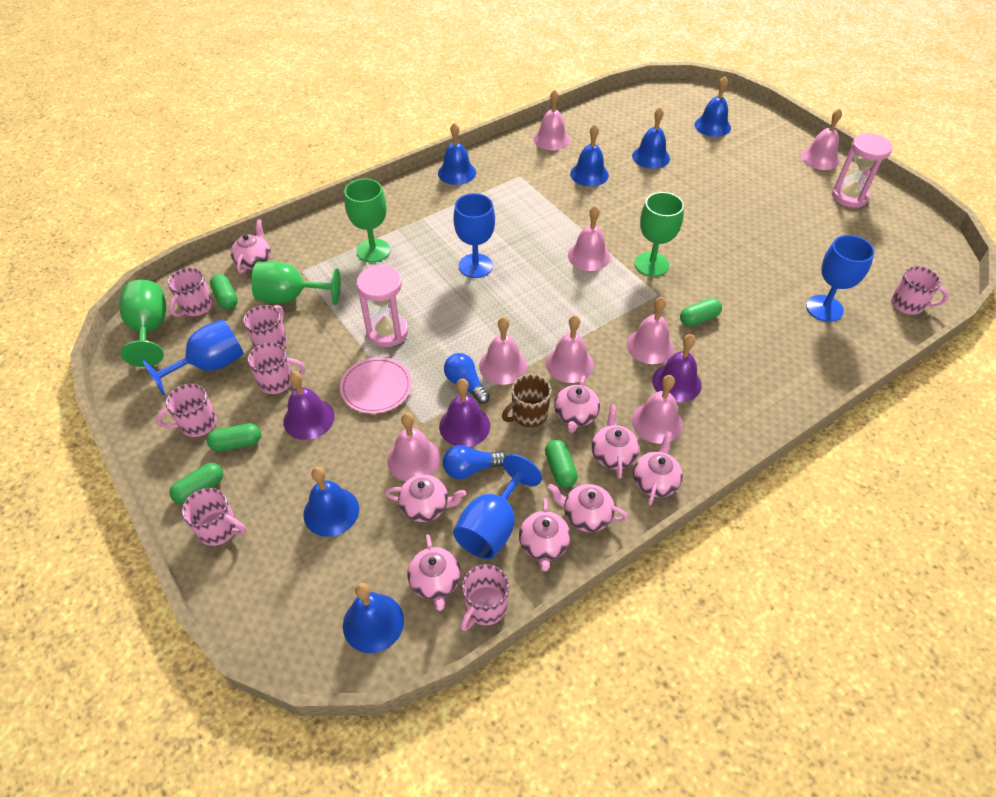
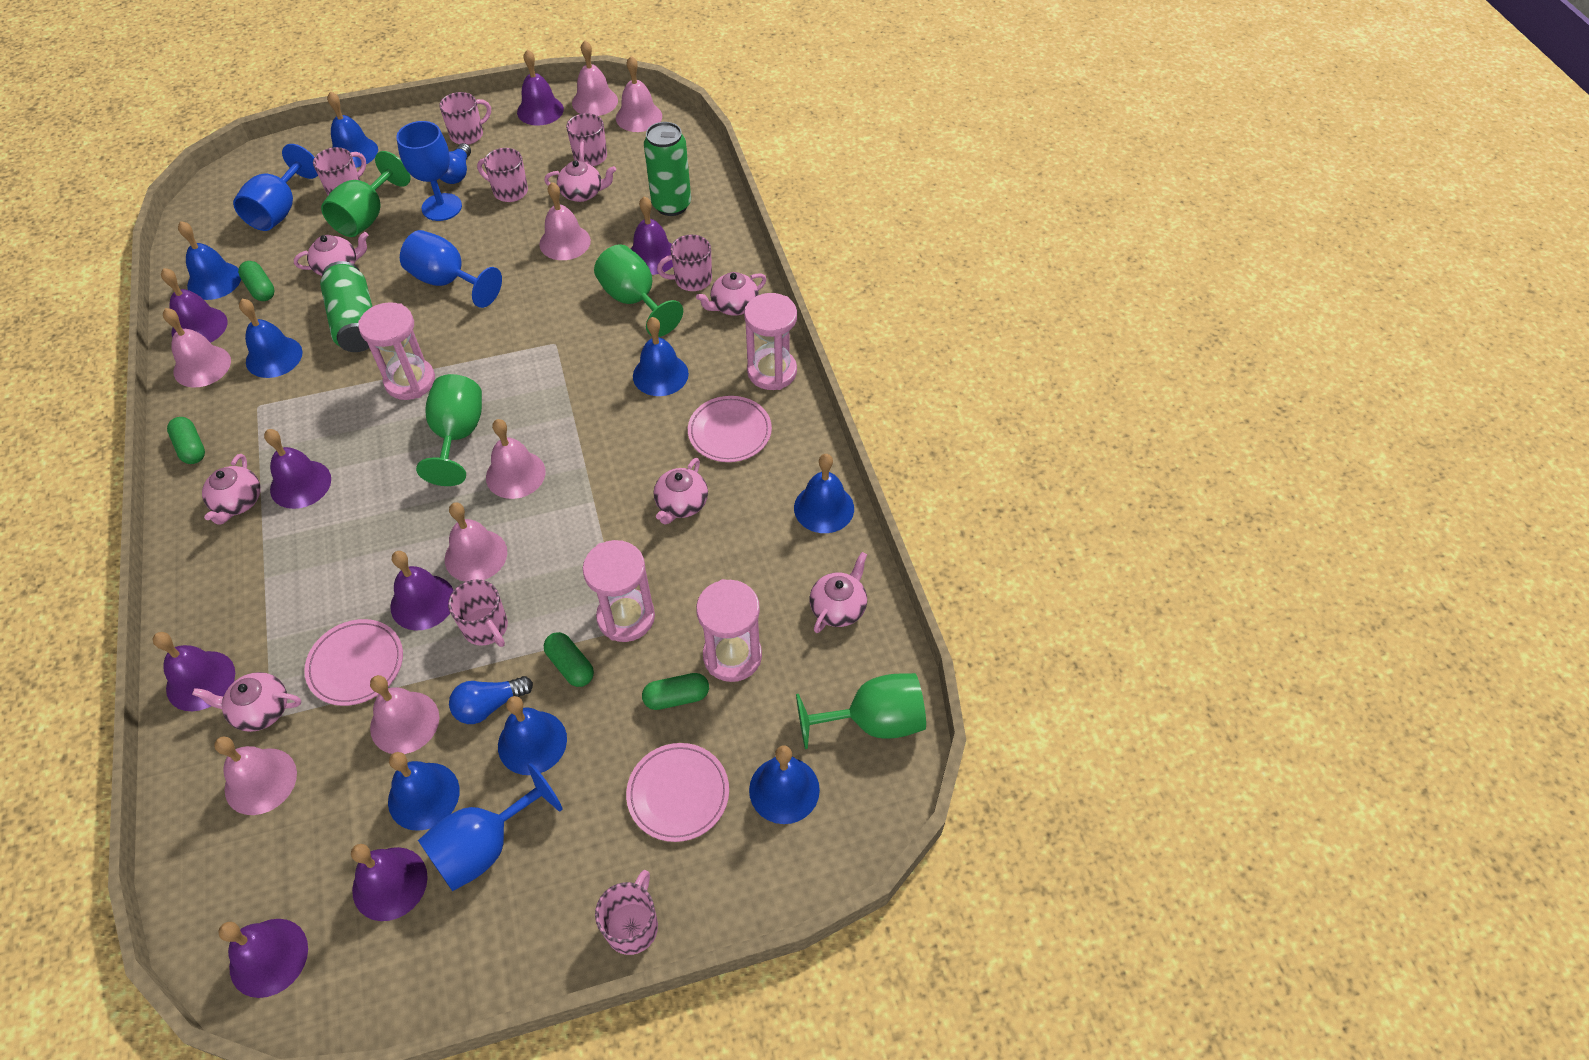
blue bell: [303,467,359,537] [343,583,404,653] [438,122,476,185] [570,124,609,187] [632,107,670,169] [694,77,731,137] = 6 -> [178,221,241,300] [239,299,303,378] [327,91,378,168] [388,752,460,831] [498,696,567,775] [633,317,689,396] [749,746,820,824] [794,454,854,533] = 8
brown mug: [502,374,551,427] = 1 -> none = 0
green can: none = 0 -> [320,261,372,352] [644,122,691,216] = 2
green capsule: [170,463,223,504] [207,423,261,452] [210,274,238,309] [545,440,578,488] [680,298,722,326] = 5 -> [167,417,205,464] [238,261,275,301] [544,632,594,687] [642,673,709,710] = 4
pink hourglass: [357,265,408,347] [832,133,893,208] = 2 -> [358,302,435,400] [583,540,655,642] [696,579,762,682] [744,293,797,390] = 4
pink plate: [340,357,412,414] = 1 -> [304,619,403,706] [626,743,729,842] [688,396,772,462] = 3
pink teapot: [231,219,271,274] [385,475,466,522] [407,534,461,611] [519,498,571,571] [548,484,628,532] [554,375,600,433] [591,404,639,479] [633,431,683,505] = 8 -> [192,672,301,732] [202,454,261,525] [294,232,369,276] [544,160,616,202] [654,458,708,525] [696,272,766,315] [810,552,867,633] = 7
purple bell: [283,371,335,440] [439,379,490,447] [652,334,702,402] = 3 -> [152,632,235,711] [161,268,228,343] [218,919,308,998] [264,429,331,509] [351,844,428,921] [390,551,454,631] [517,49,564,126] [631,196,673,275] = 8

